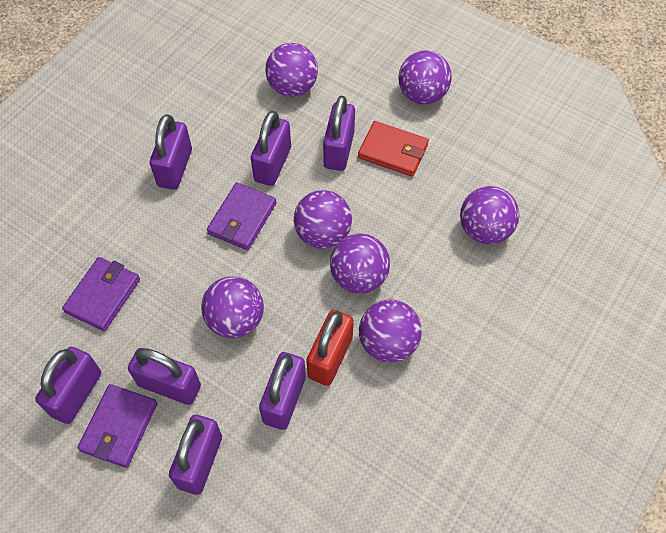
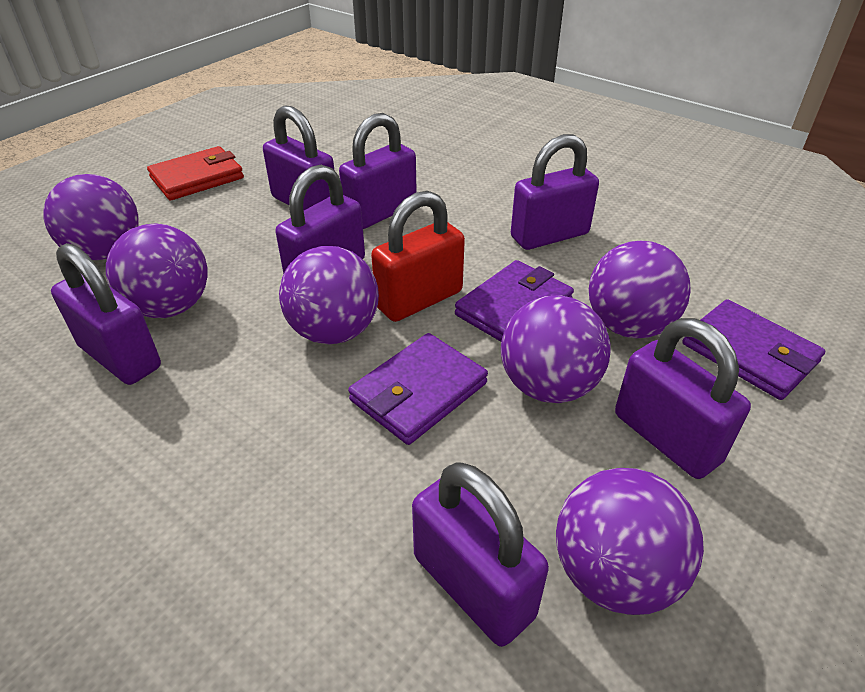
purple ball: [201,276,264,338] [265,43,318,97] [294,190,352,249] [330,233,390,294] [359,300,422,363] [398,50,452,105] [460,186,520,245] = 7 -> [43,174,139,260] [106,223,208,318] [279,246,379,344] [501,296,611,403] [556,468,704,615] [589,240,691,339] = 6

